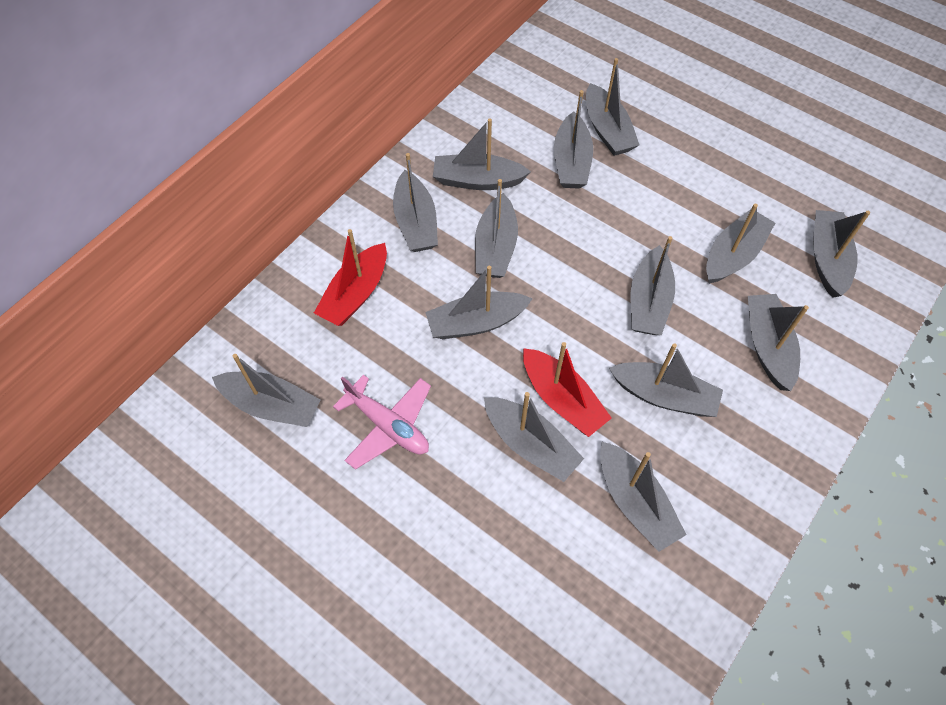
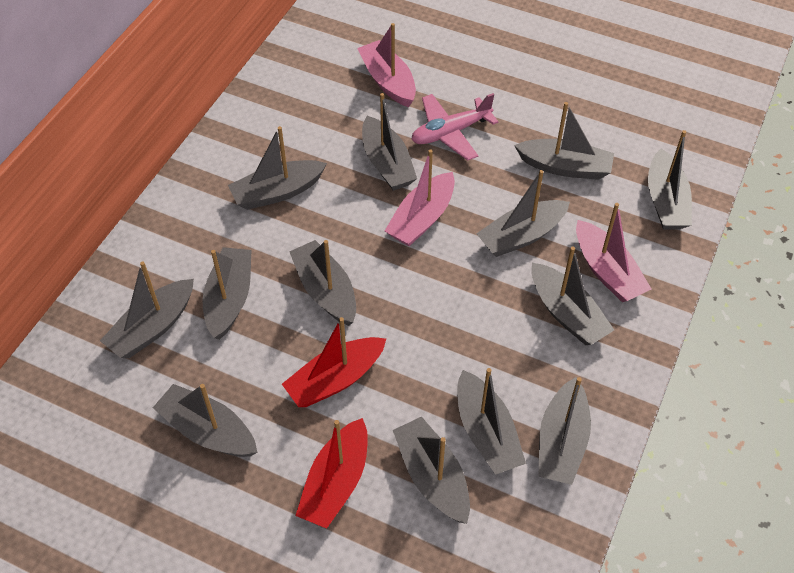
grey boat: [212,354,321,427] [393,153,438,252] [425,266,532,339] [433,118,531,190] [475,179,518,278] [484,392,584,482] [554,90,593,189] [586,58,640,156] [600,442,687,552] [609,343,723,417] [631,236,675,335] [706,204,775,284] [748,294,809,391] [813,210,870,298] = 14 -> [100,261,194,358] [153,384,257,457] [203,247,252,340] [228,126,327,210] [289,240,356,326] [362,93,417,191] [393,416,470,524] [457,368,526,475] [476,170,570,257] [514,102,614,180] [531,247,614,345] [538,377,591,485] [648,130,692,229] = 13
pink boat: none = 0 -> [357,23,416,107] [385,150,455,246] [576,203,651,302] = 3

